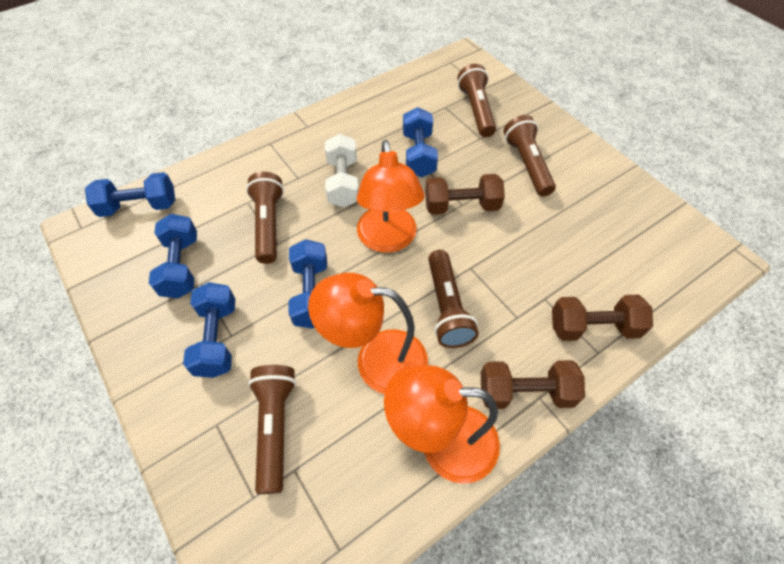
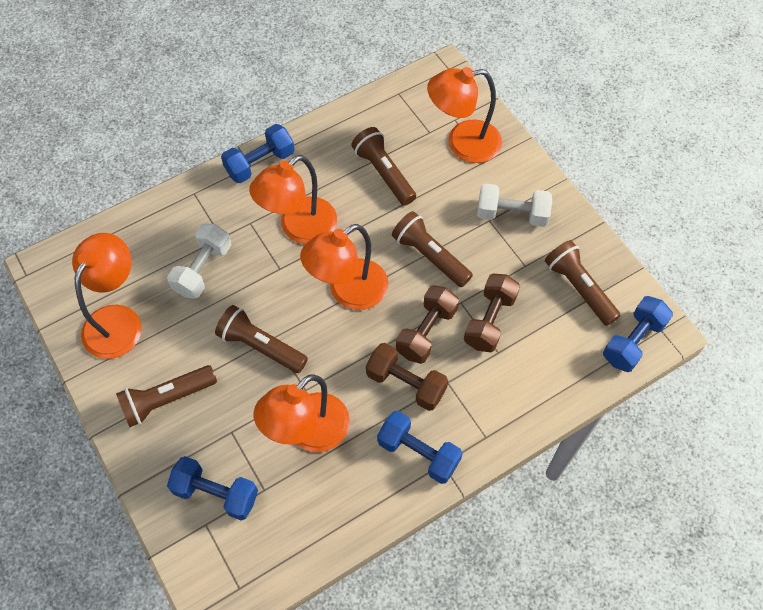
blue dumbbell: [85,172,175,217] [149,214,197,298] [183,282,235,378] [288,239,327,329] [403,107,438,178] = 5 -> [167,456,258,520] [221,124,294,183] [377,411,463,484] [603,296,673,372] = 4
orange lamp: [308,273,428,394] [357,140,425,253] [384,365,500,484] = 3 -> [72,233,142,359] [249,155,337,244] [253,374,350,452] [300,224,388,310] [427,67,502,163] = 5
white dumbbell: [325,134,359,207] = 1 -> [167,223,231,299] [477,183,552,227] = 2

